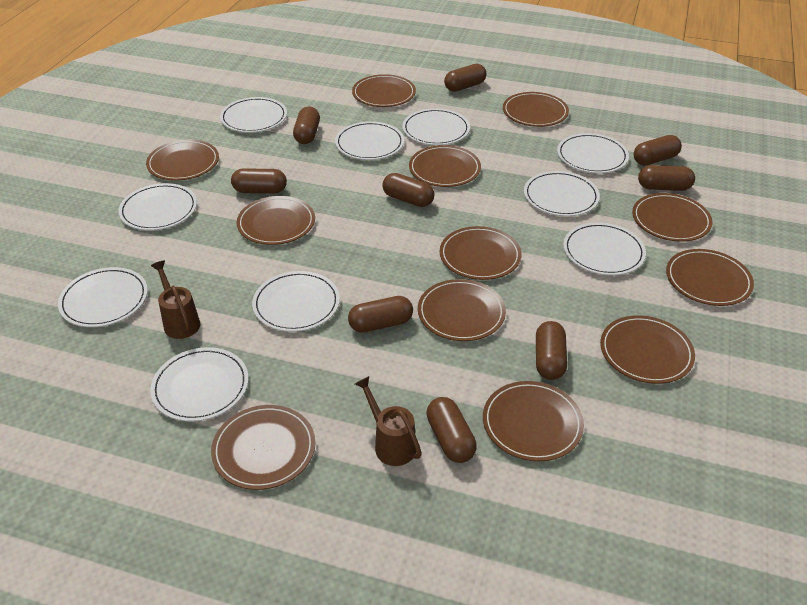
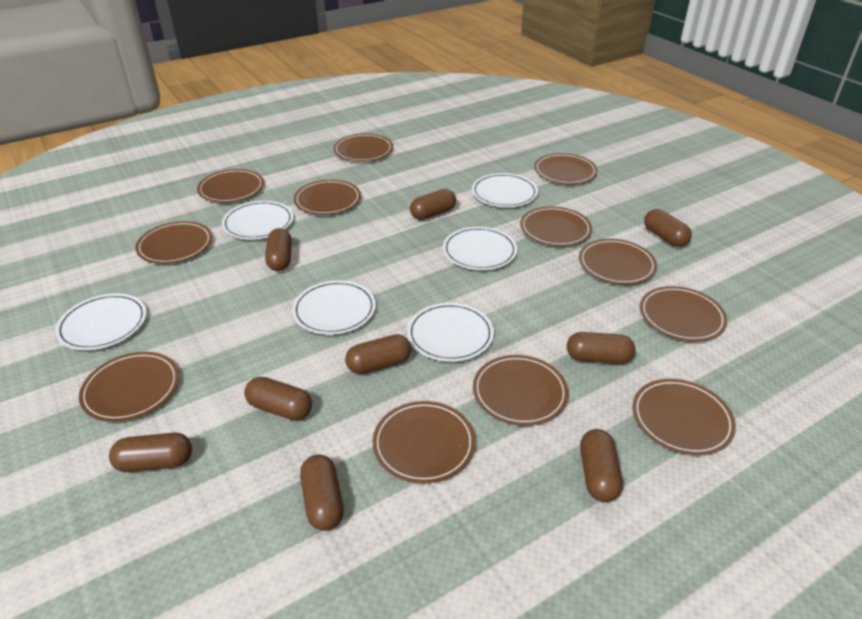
brown watering can: [151,261,200,339] [355,376,422,466] = 2 -> none = 0
white plate: [58,267,148,327] [118,183,197,230] [150,347,249,421] [220,97,287,133] [252,271,340,332] [335,121,404,160] [402,108,470,145] [524,171,600,216] [557,133,629,173] [563,222,646,275] = 10 -> [55,293,147,350] [222,201,293,240] [292,281,376,335] [407,303,494,362] [443,227,517,270] [472,173,538,207] = 6

